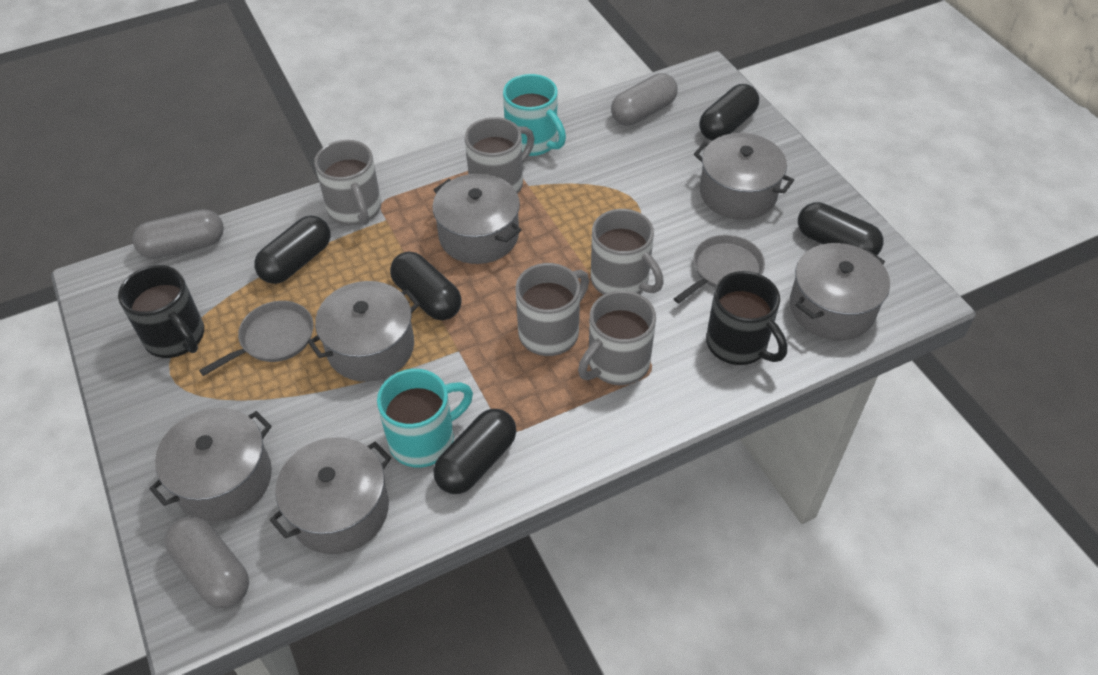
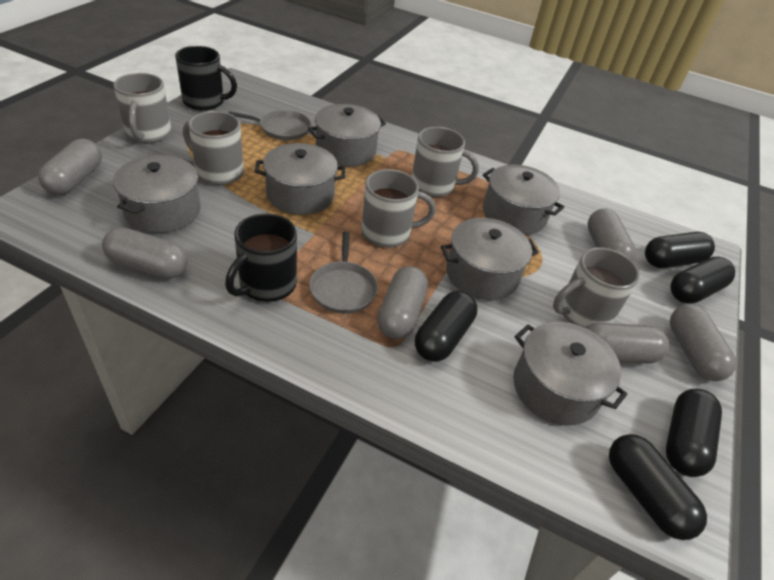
grey capsule: [132,209,224,259] [165,516,249,608] [611,73,678,126] = 3 -> [38,139,102,195] [102,227,188,279] [377,266,428,339] [585,323,669,364] [588,208,636,261] [670,304,737,381] = 6
turquoise mug: [377,369,473,468] [503,74,566,156] = 2 -> none = 0

